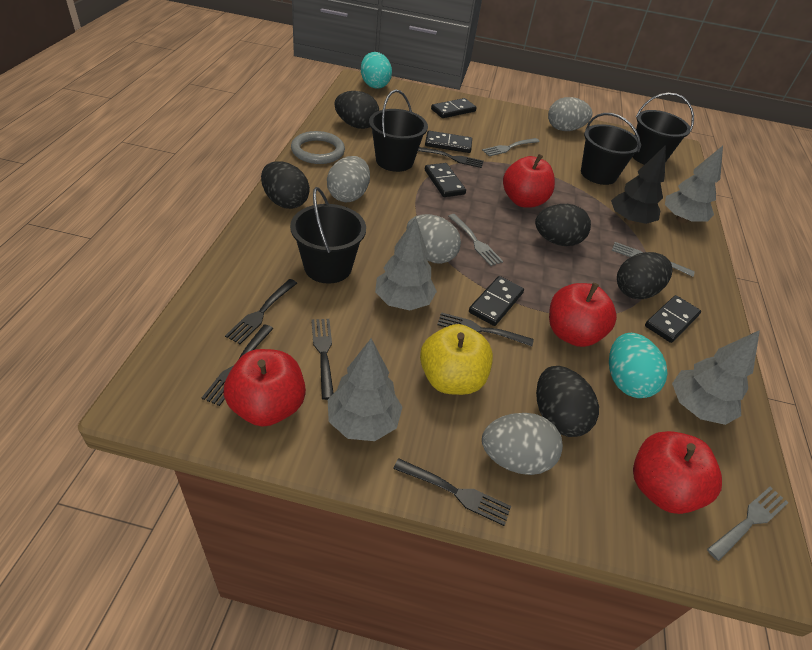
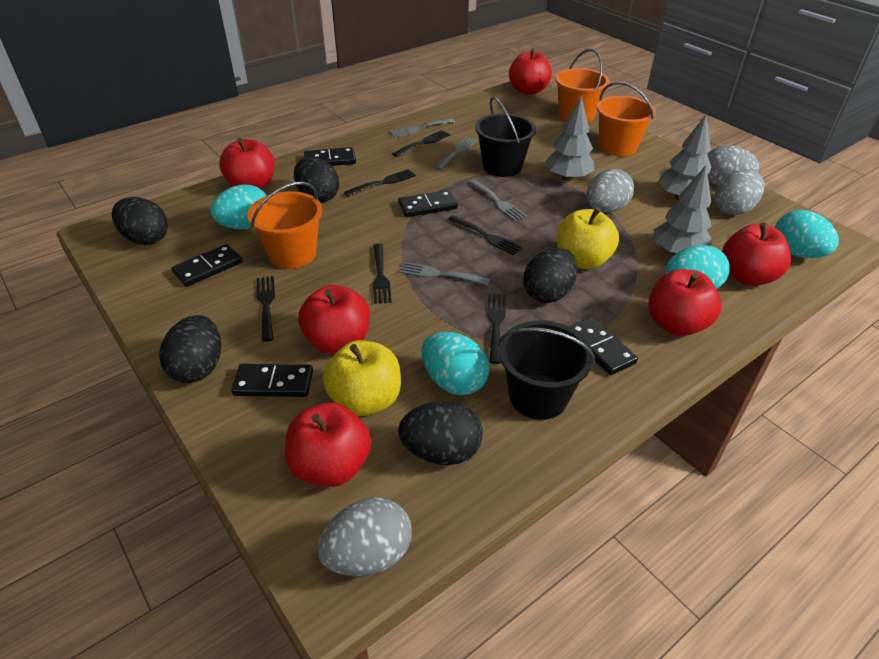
black bucket: [290,187,366,284] [369,90,428,172] [581,113,641,185] [633,93,694,165] = 4 -> [475,97,536,177] [498,320,595,420] = 2
black tree: [611,145,666,224] = 1 -> none = 0
grey ring: [291,131,345,164] = 1 -> none = 0
grey tree: [328,339,403,441] [375,217,437,310] [665,146,723,223] [672,330,760,425] = 4 -> [545,97,595,181] [653,166,713,255] [658,115,712,200] = 3
orange bucket: none = 0 -> [247,182,322,269] [555,49,610,123] [596,82,656,156] = 3
red apple: [223,349,306,427] [503,154,555,208] [549,283,617,347] [633,431,722,514] = 4 -> [219,138,275,190] [285,402,371,487] [298,285,370,354] [509,48,552,95] [648,269,721,336] [722,222,791,286] = 6
turquoise egg: [361,52,392,89] [609,333,668,398] = 2 -> [210,184,267,229] [421,332,489,395] [665,245,730,289] [775,210,839,258] = 4
yellow apple: [420,324,493,395] = 1 -> [323,340,401,416] [557,208,619,269] = 2

